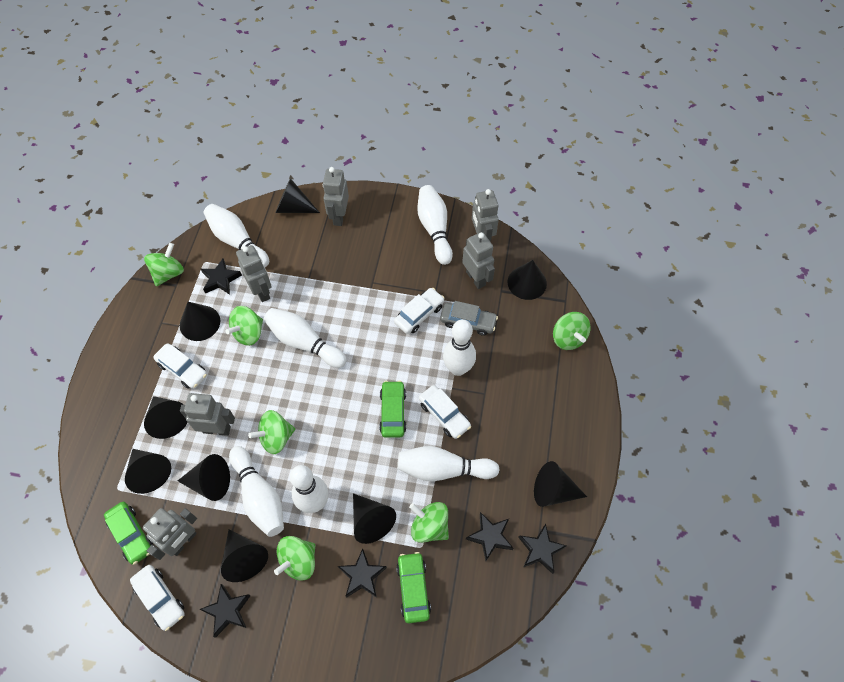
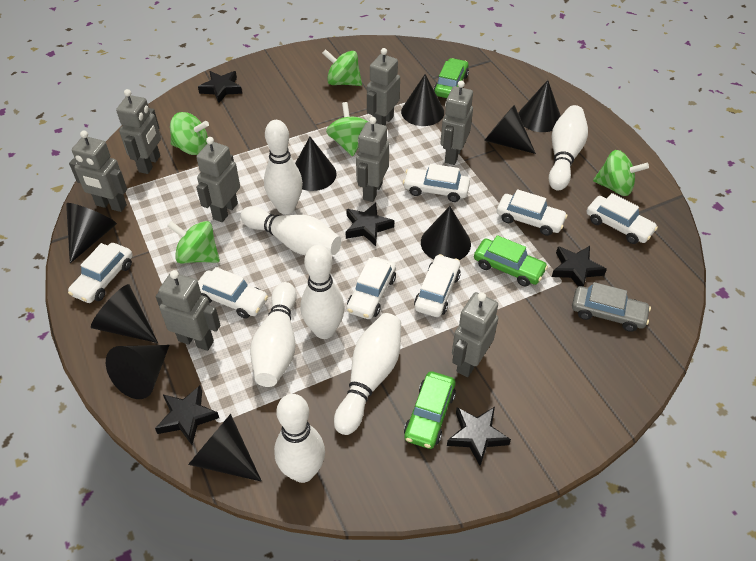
green spinning top: [144,243,184,286] [225,306,263,346] [248,410,295,454] [274,536,315,581] [409,502,449,543] [553,312,591,350] = 6 -> [167,221,220,264] [170,112,209,155] [322,49,362,86] [326,102,368,156] [593,150,649,196] = 5
grey robot: [143,508,197,560] [180,393,235,436] [236,245,272,302] [323,167,349,226] [462,232,495,289] [472,189,499,241] = 6 -> [69,131,127,212] [116,89,161,174] [156,270,220,351] [196,137,240,222] [356,117,389,202] [367,48,400,126] [440,81,473,165] [452,292,498,377] = 8
white car: [130,565,185,631] [154,343,207,389] [394,288,445,334] [419,385,471,439] = 4 -> [68,243,133,303] [198,267,268,319] [347,257,396,319] [403,164,470,202] [414,254,461,317] [497,189,568,236] [587,193,658,244] = 7

